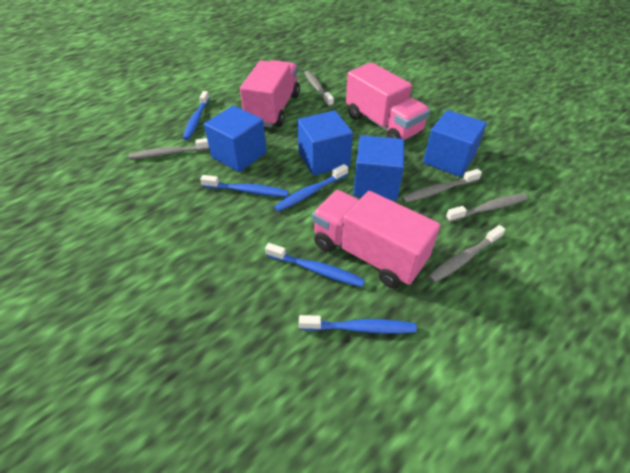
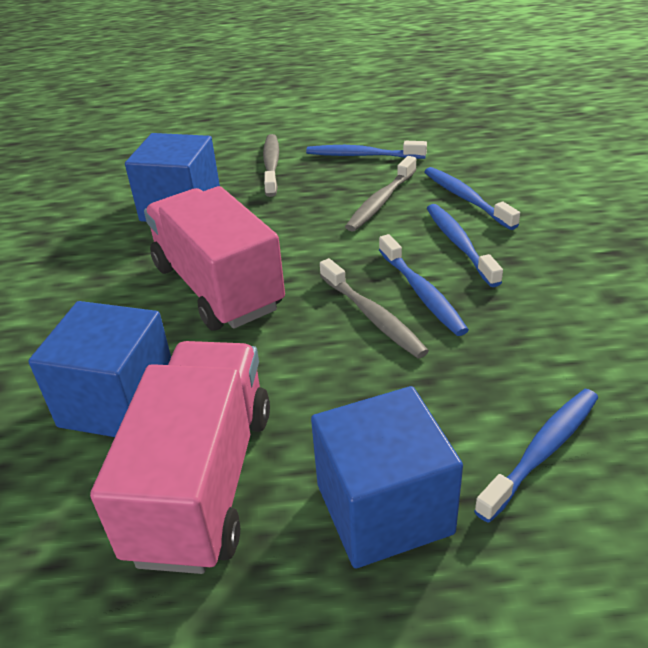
blue cube: [204,106,267,172] [297,110,353,176] [353,135,404,201] [423,110,487,177] = 4 -> [28,301,171,437] [125,133,220,222] [311,386,463,568] = 3
grey toothbrush: [129,138,209,160] [304,71,334,107] [402,169,482,203] [428,225,506,283] [446,193,528,222] = 5 -> [263,134,279,197] [320,258,429,358] [345,156,417,231] = 3
pink truck: [240,60,300,127] [312,190,440,288] [346,62,430,140] = 3 -> [90,341,270,574] [144,186,285,330] = 2

